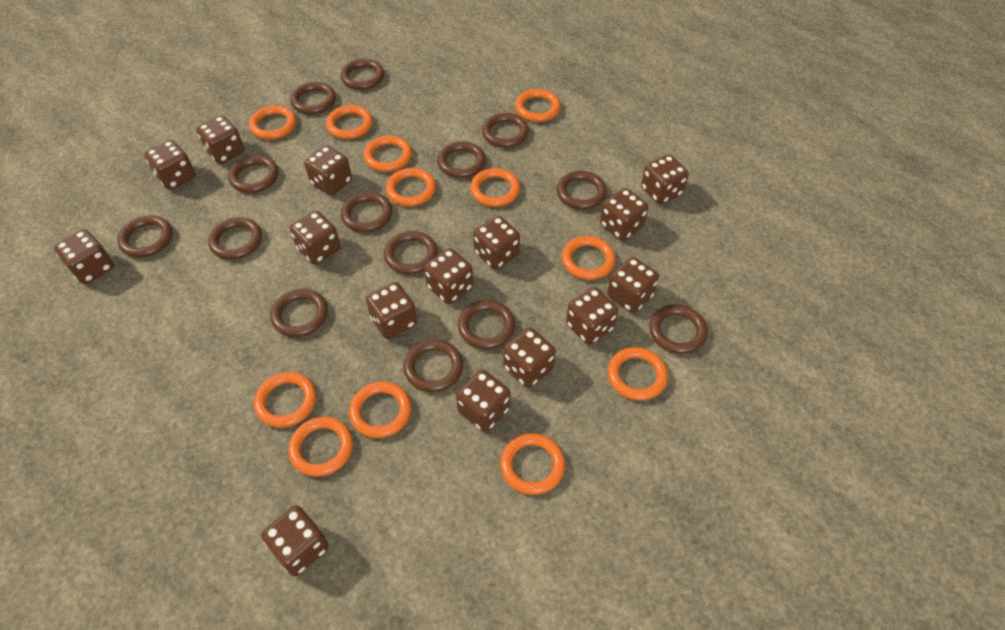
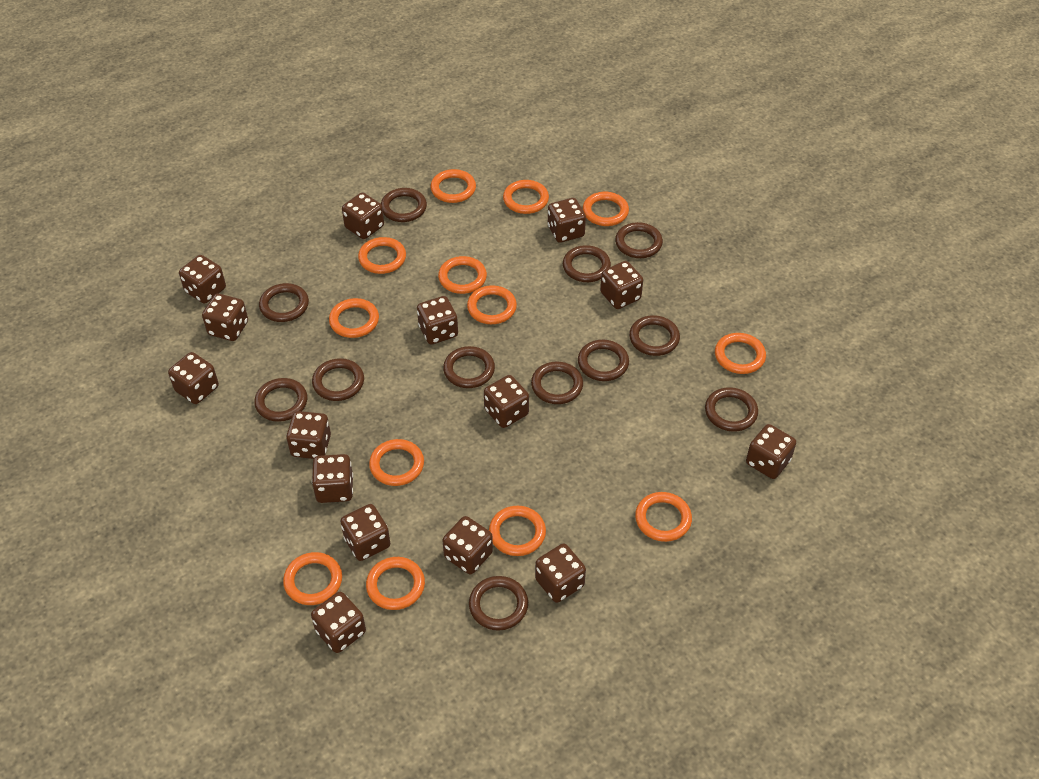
brown ring: [117,215,172,258] [208,217,262,260] [228,155,279,193] [270,289,328,337] [290,82,336,115] [340,59,385,90] [341,192,393,232] [384,231,438,275] [403,339,463,392] [437,141,486,178] [458,300,515,349] [482,113,529,148] [557,171,607,210] [649,304,708,354] = 14 -> [254,378,307,422] [259,283,309,322] [312,358,364,401] [381,188,427,222] [443,346,495,388] [469,576,528,630] [531,362,583,404] [563,245,611,282] [578,340,629,381] [615,222,663,258] [629,315,680,356] [705,387,758,432] = 12
orange ring: [249,105,296,140] [254,372,316,428] [288,417,353,477] [326,105,373,139] [349,381,411,438] [363,136,412,172] [386,168,436,206] [470,168,520,207] [500,433,565,495] [515,89,561,122] [562,236,616,280] [608,347,668,401] = 12 -> [283,552,342,605] [329,298,379,338] [358,237,406,274] [366,557,425,610] [369,439,424,486] [430,169,476,203] [438,256,487,294] [467,285,517,324] [489,506,546,556] [503,180,549,214] [583,192,629,226] [635,492,692,542] [715,333,766,374] = 13

